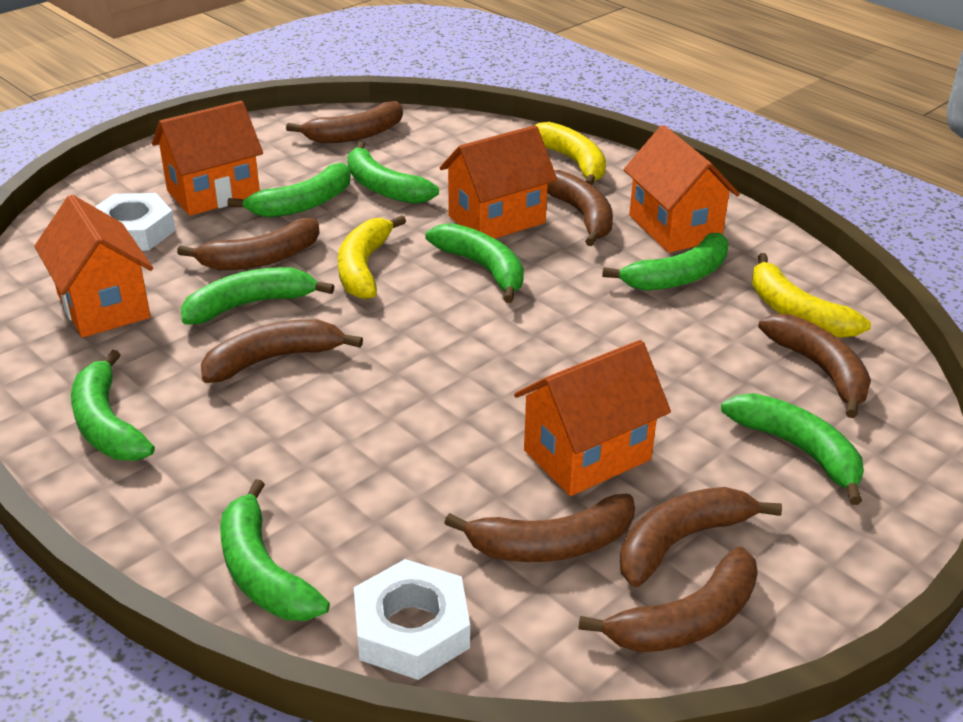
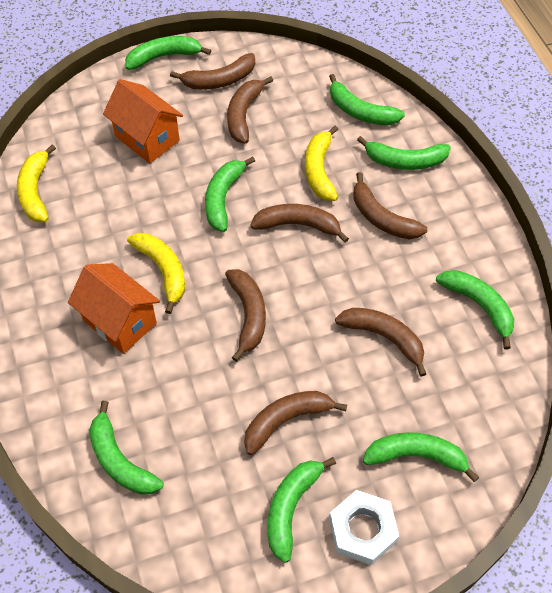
brown banana: [177,218,320,270] [201,319,363,383] [286,101,403,143] [444,494,635,562] [547,170,613,246] [578,546,758,652] [620,487,782,587] [758,314,871,418] = 8 -> [170,53,255,90] [225,269,266,362] [227,76,273,144] [244,391,347,455] [250,204,349,243] [335,308,426,377] [353,172,427,239] = 7
orange house: [34,195,153,338] [152,101,263,216] [440,125,557,239] [514,340,671,496] [623,125,740,253] = 5 -> [68,263,160,354] [103,79,183,164] = 2
white nut: [95,193,176,251] [354,559,470,680] = 2 -> [329,490,399,565] = 1

